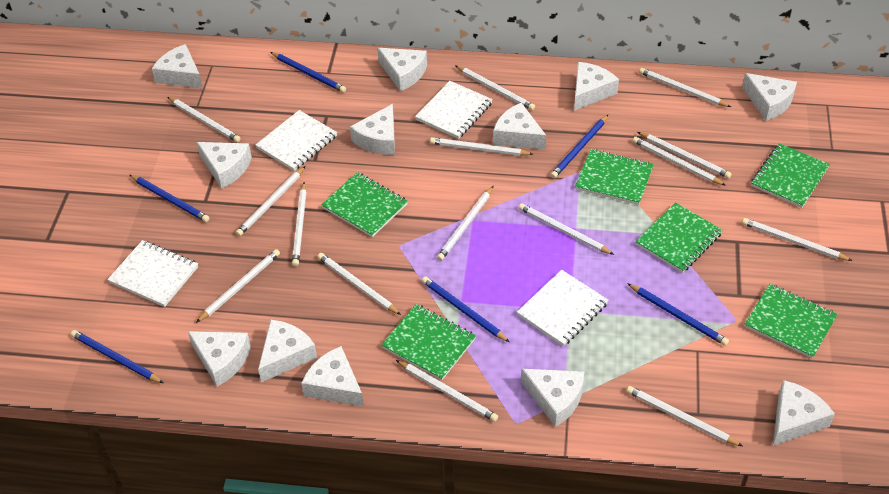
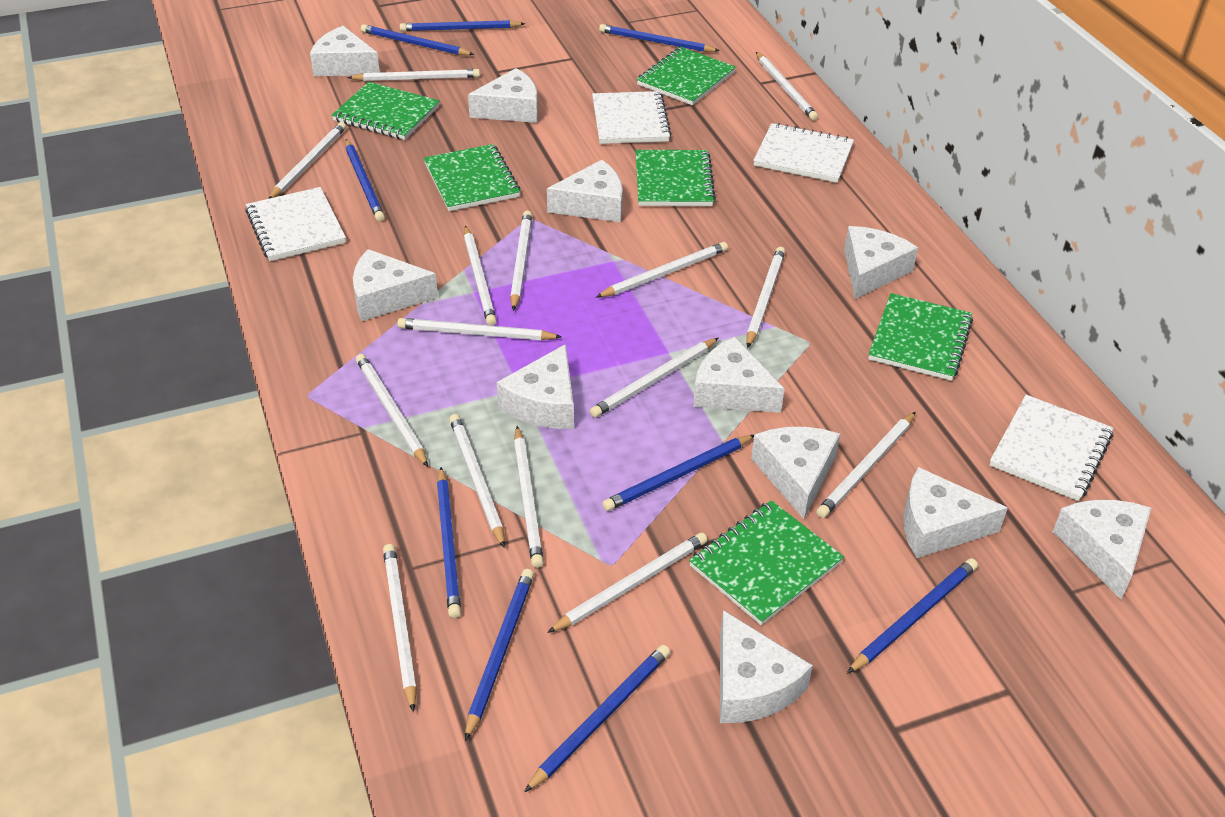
blue pencil: [71,330,163,383] [130,175,210,222] [270,52,346,93] [422,276,510,342] [550,115,608,178] [627,283,729,346] = 6 -> [345,139,385,221] [361,24,474,55] [400,20,525,31] [437,467,461,618] [465,569,534,741] [524,645,670,793] [599,24,720,52] [602,435,754,511] [847,558,978,674] = 9
white cheese: [152,44,203,88] [188,331,251,387] [196,142,252,189] [258,320,317,382] [301,346,364,407] [350,104,395,155] [378,48,427,91] [493,103,546,150] [521,369,584,427] [574,62,619,111] [742,73,797,121] [773,380,835,446] = 12 -> [310,26,380,76] [353,249,438,321] [468,68,538,123] [497,344,574,429] [547,160,623,222] [693,337,785,413] [720,610,813,723] [751,427,840,519] [844,226,918,299] [903,467,1008,558] [1053,500,1151,599] = 11

